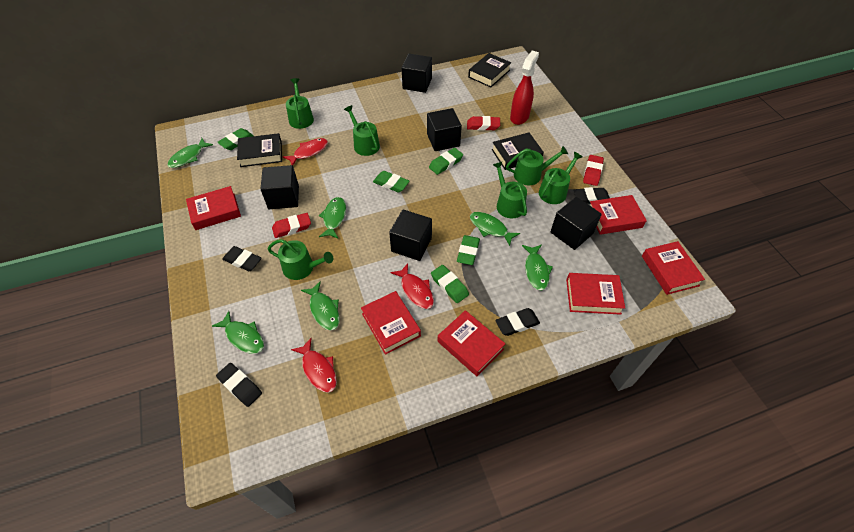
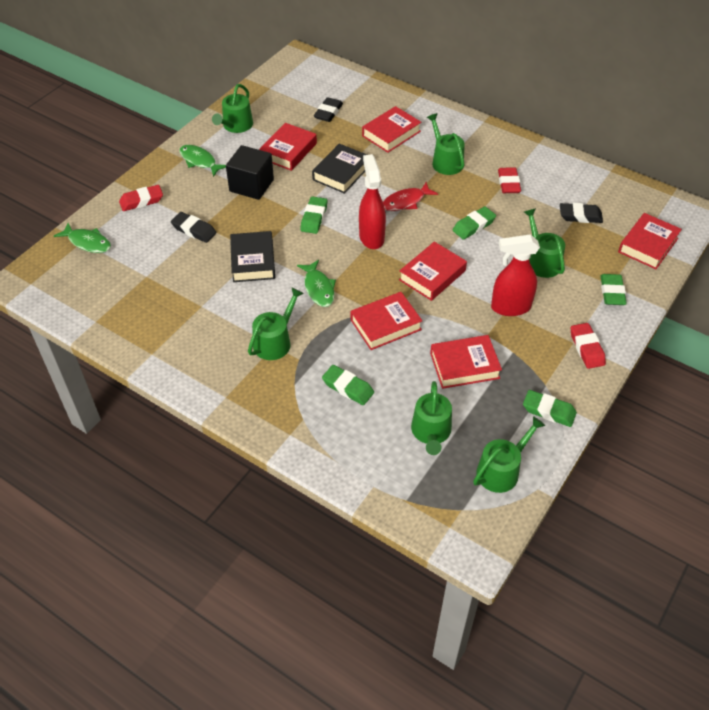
black book: [237,133,282,167] [468,53,511,88] [492,132,544,170] = 3 -> [230,231,275,282] [312,144,367,194] = 2
black cube: [260,165,299,209] [389,209,432,261] [402,54,432,93] [427,108,462,151] [551,197,602,250] = 5 -> [226,145,274,200] = 1
black eraser: [216,363,262,407] [222,246,262,271] [495,308,540,336] [574,187,610,204] = 4 -> [171,212,216,243] [314,97,343,122] [560,203,603,223] = 3
green fish: [167,138,213,168] [212,311,264,354] [301,281,340,331] [319,197,346,238] [470,212,520,246] [522,244,553,291] = 6 -> [54,223,111,253] [179,145,226,177] [297,260,336,307] = 3
red fish: [283,138,328,165] [291,338,337,393] [390,264,434,309] = 3 -> [383,182,438,211] = 1
red spray bottle: [510,51,539,125] = 1 -> [359,154,386,249] [491,234,540,316] = 2

